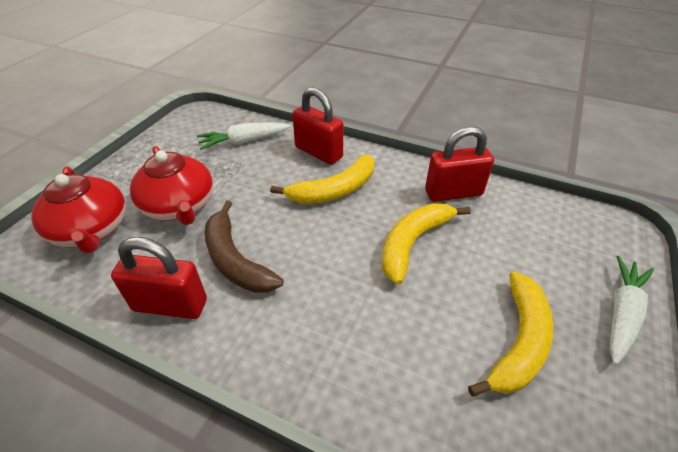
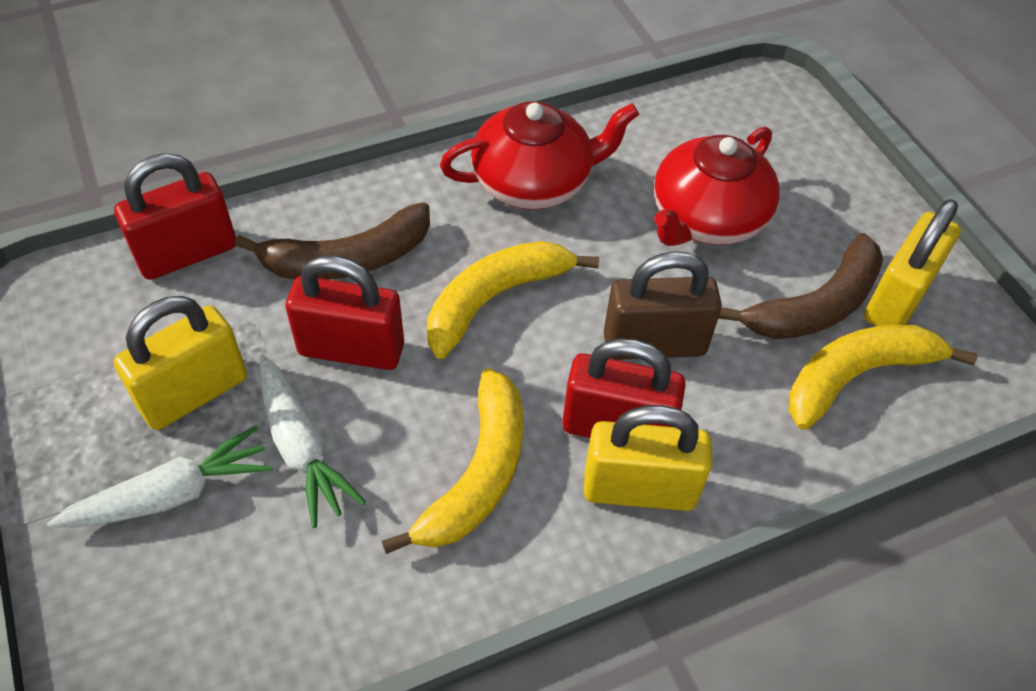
brown banana: [205,200,284,293] = 1 -> [234,202,430,280] [718,233,883,339] = 2
brown padlock: none = 0 -> [604,251,722,360] = 1
yellow padlock: none = 0 -> [113,296,247,430] [584,405,712,511] [864,199,961,326] = 3

